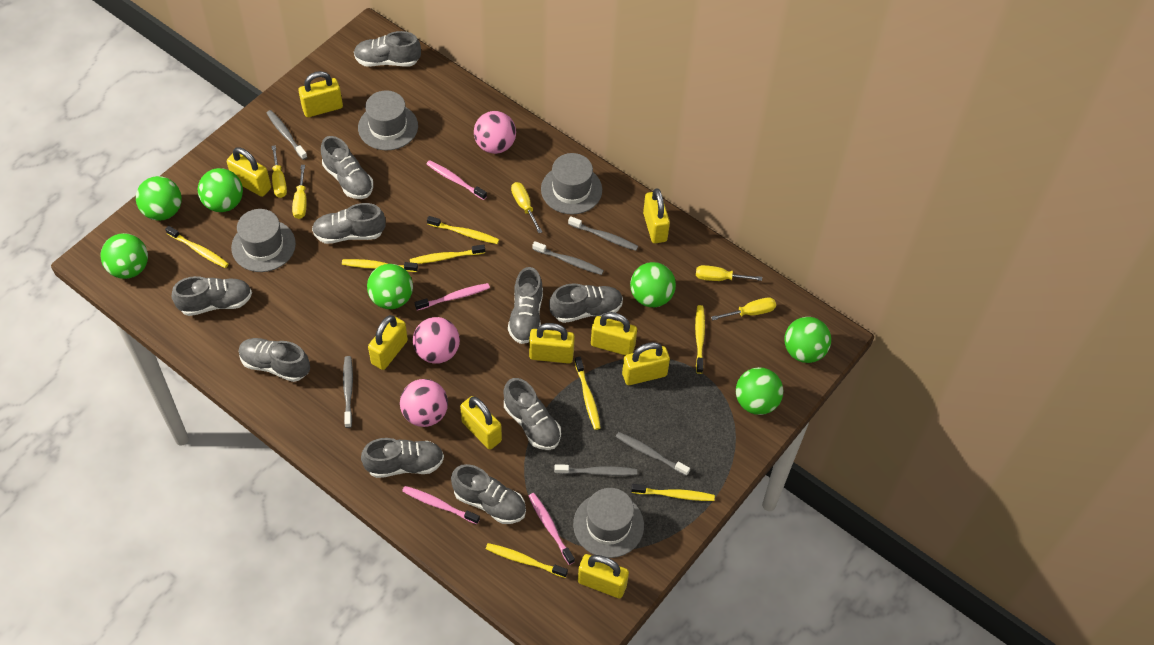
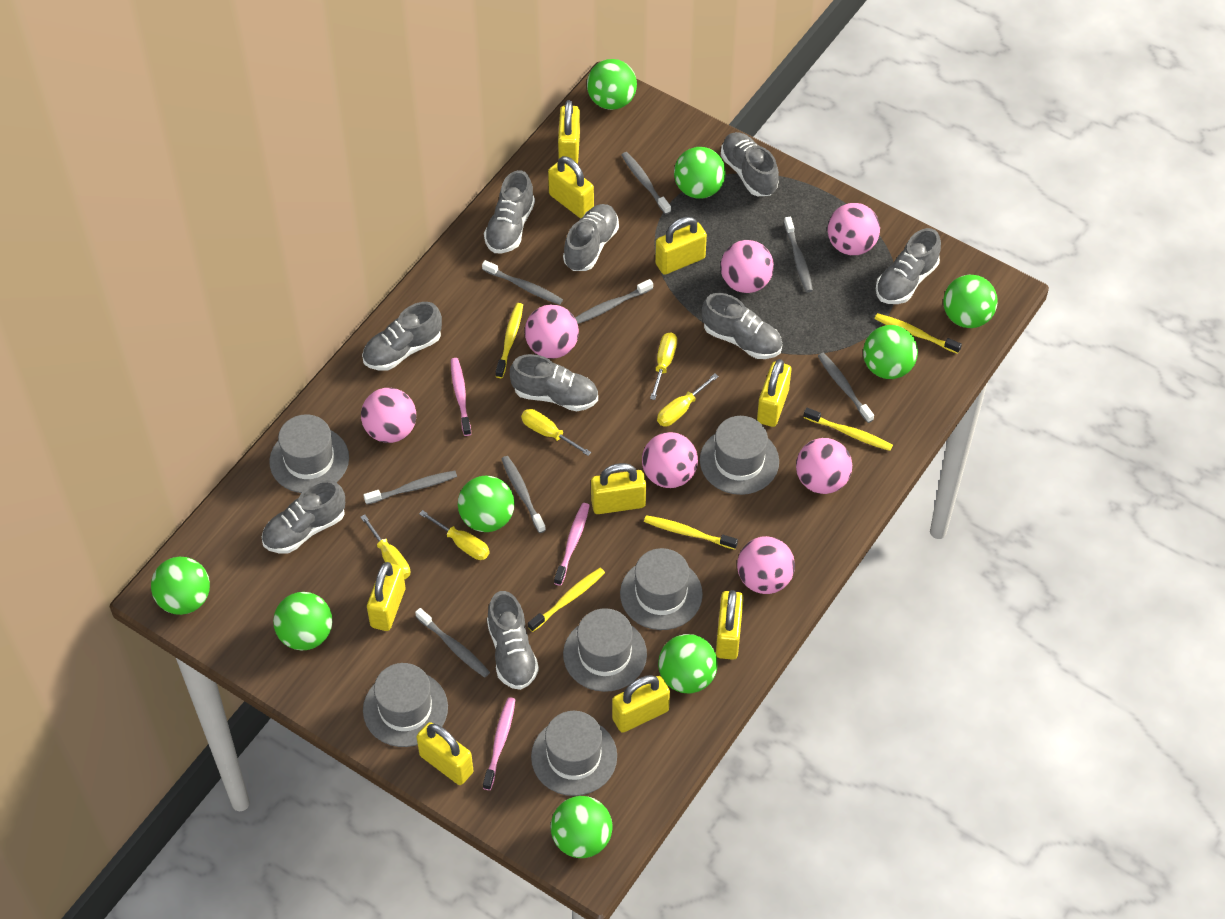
green ball: [101,233,148,279] [136,176,182,221] [198,168,243,212] [367,264,413,309] [630,262,676,307] [736,367,783,415] [784,317,831,363] = 7 -> [151,557,210,615] [273,592,332,651] [458,476,514,532] [551,796,613,858] [587,59,637,110] [658,634,717,693] [674,147,726,199] [863,325,918,379] [943,274,998,328] = 9
grey hat: [231,209,296,272] [358,90,418,151] [541,153,602,214] [573,488,644,558] = 4 -> [269,414,349,493] [363,663,448,747] [531,711,617,796] [563,608,647,692] [620,548,703,630] [700,416,779,495] = 6
grey shoe: [172,276,252,316] [239,338,310,382] [312,203,386,244] [321,136,373,199] [354,31,421,67] [361,438,444,478] [451,464,526,524] [503,378,561,450] [508,267,543,344] [549,283,623,323] = 10 -> [262,480,345,554] [362,302,442,371] [484,170,535,253] [487,591,539,690] [510,354,598,411] [563,204,619,271] [702,293,782,359] [721,132,779,196] [876,228,941,304] = 9
grey toothbrush: [267,110,307,160] [343,356,353,428] [532,241,604,275] [554,464,637,476] [568,216,638,251] [616,432,690,476] = 6 -> [363,471,457,505] [415,608,490,678] [482,260,563,305] [502,456,546,533] [575,279,653,324] [622,152,671,214] [784,217,813,292] [818,353,874,423] = 8
pink ball: [400,379,448,427] [413,317,460,364] [474,111,516,154] = 3 -> [361,388,416,443] [525,305,579,359] [642,432,698,488] [721,240,774,293] [737,536,795,594] [796,438,852,494] [828,203,880,255] = 7
pink toothbrush: [402,486,480,524] [415,283,490,311] [427,160,487,200] [529,493,575,565] = 4 -> [451,358,471,436] [483,697,516,790] [554,503,590,586] = 3
yellow toothbrush: [165,226,229,268] [342,259,418,272] [410,244,485,264] [427,216,499,244] [486,543,568,578] [575,357,601,430] [631,484,715,501] [695,305,705,374] = 8 -> [496,303,523,378] [528,568,605,632] [644,515,738,550] [804,408,893,451] [874,313,962,354] = 5

